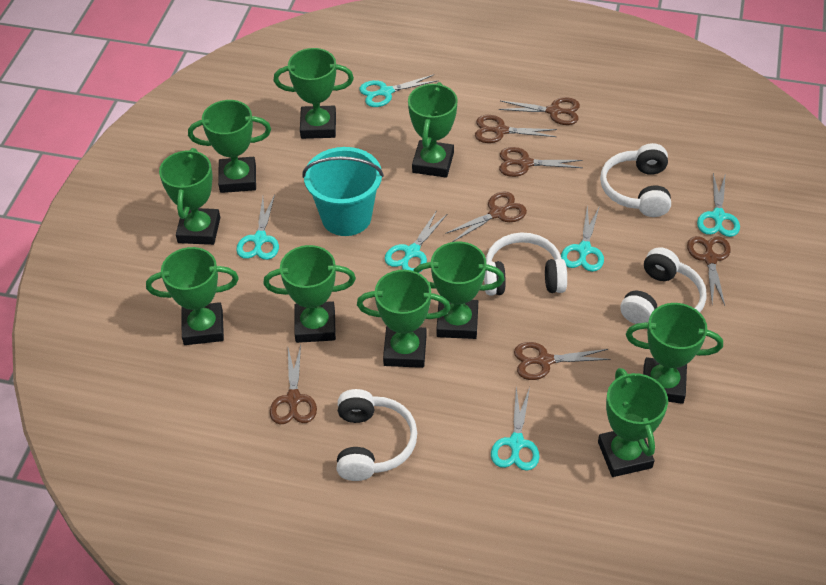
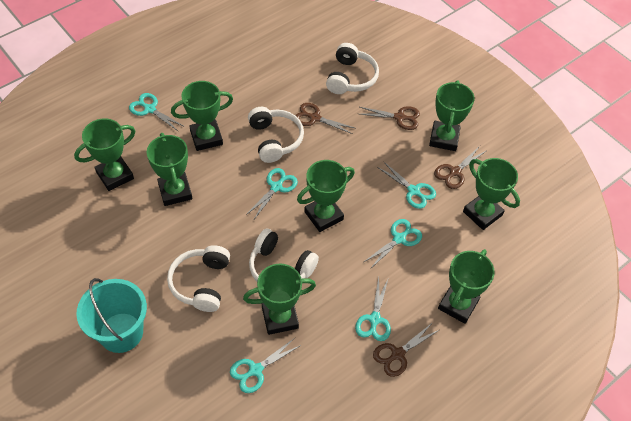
brown scissors: [270,345,317,424] [445,191,527,242] [475,115,557,143] [499,97,580,125] [499,147,583,177] [514,342,611,380] [687,236,731,305] = 7 -> [295,103,355,134] [360,106,420,130] [373,323,439,377] [434,146,487,189] = 4
green trophy: [146,247,239,345] [159,148,220,245] [188,100,271,193] [263,245,356,343] [274,48,354,139] [357,270,451,368] [408,82,458,178] [413,241,505,339] [598,368,668,477] [626,303,723,404] = 10 -> [74,118,135,191] [147,133,192,206] [171,81,233,151] [243,264,316,335] [297,160,355,232] [429,80,474,151] [438,249,495,324] [463,158,520,230] = 8

